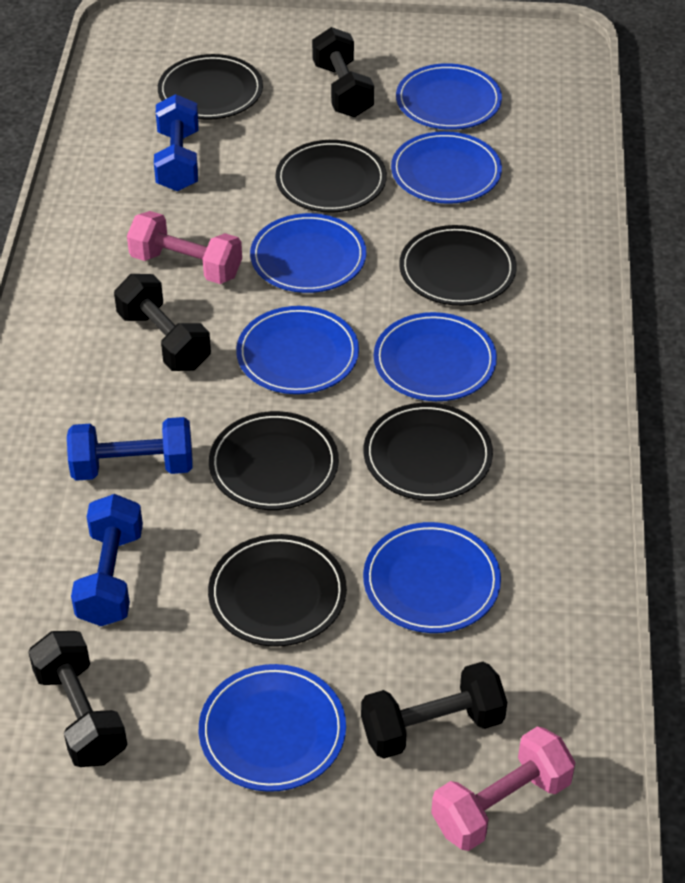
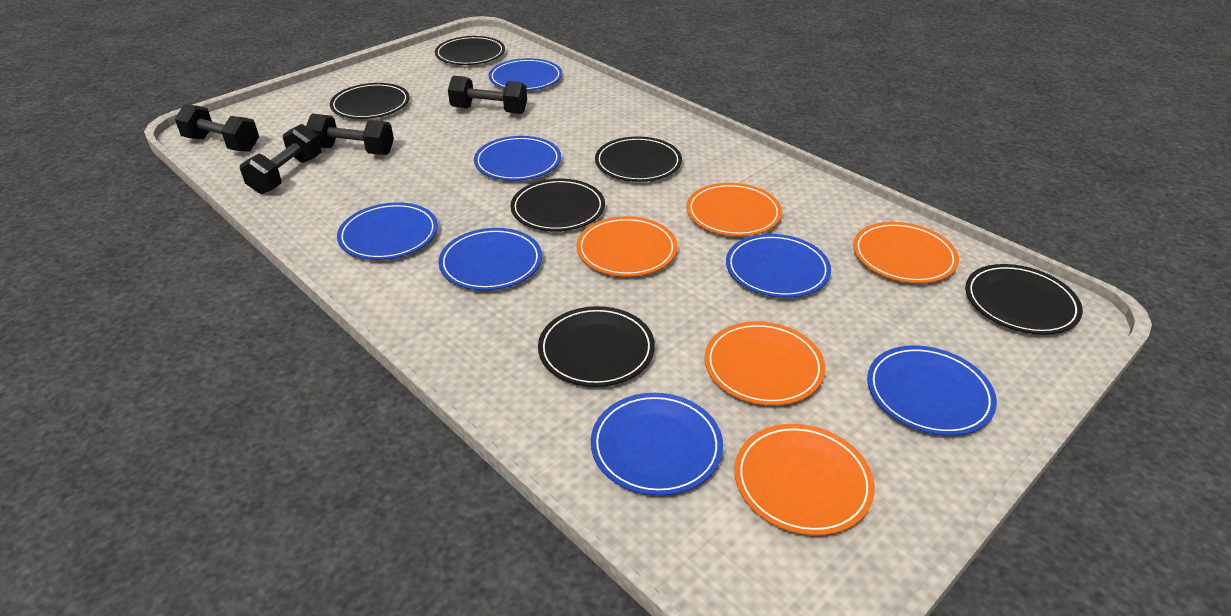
blue dumbbell: [67,417,193,481] [71,494,143,626] [154,94,199,191] = 3 -> none = 0
orange plate: none = 0 -> [576,216,677,277] [687,183,782,236] [704,321,825,406] [735,424,875,536] [853,222,959,283] = 5
pink dumbbell: [127,211,242,284] [431,726,576,851] = 2 -> none = 0

